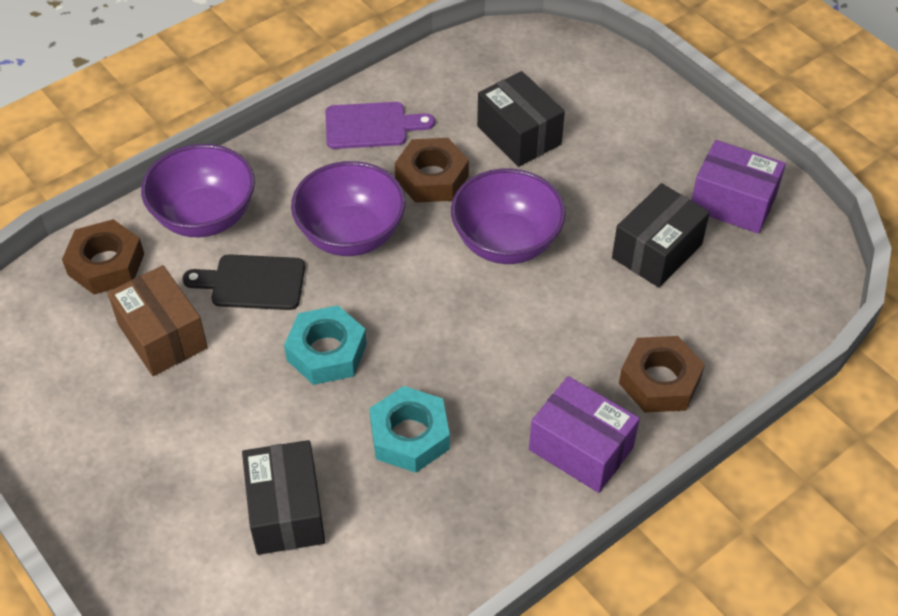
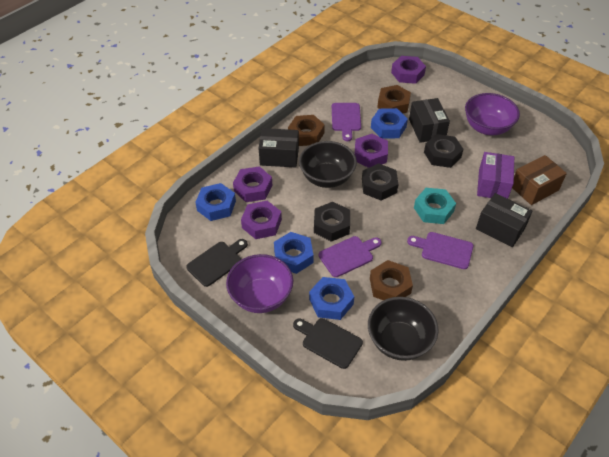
black bowl: none = 0 -> [299,141,357,188] [368,297,439,361] = 2
black cutting board: [183,254,305,310] = 1 -> [186,239,248,287] [293,318,363,369] = 2
black nut: none = 0 -> [314,202,350,242] [362,163,399,200] [424,134,463,168] = 3
blue nut: none = 0 -> [195,183,236,221] [274,232,313,274] [309,277,354,320] [371,108,408,139] = 4
purple bowl: [141,144,255,237] [291,161,405,256] [451,168,566,264] = 3 -> [226,254,293,313] [465,93,520,135] = 2
purple box: [529,376,640,493] [691,140,786,234] = 2 -> [477,152,514,199] = 1
purple cutting board: [325,102,435,149] = 1 -> [319,236,382,277] [332,103,361,141] [407,232,473,269] = 3
purple nut: none = 0 -> [233,166,272,202] [241,201,282,239] [355,134,388,168] [391,56,426,84] = 4
turquoise nut: [284,305,367,385] [369,386,450,473] = 2 -> [414,188,456,224] = 1

